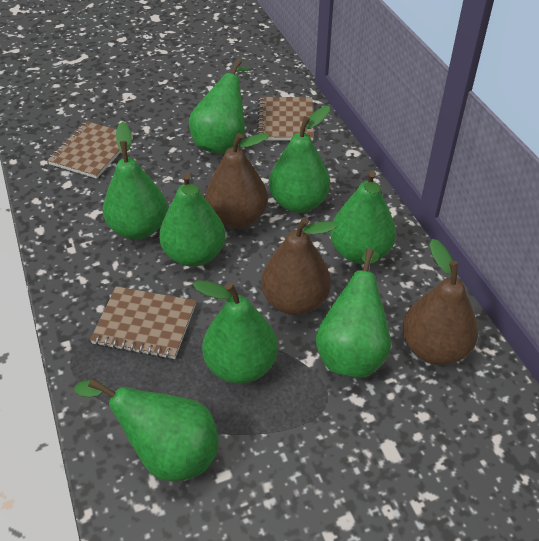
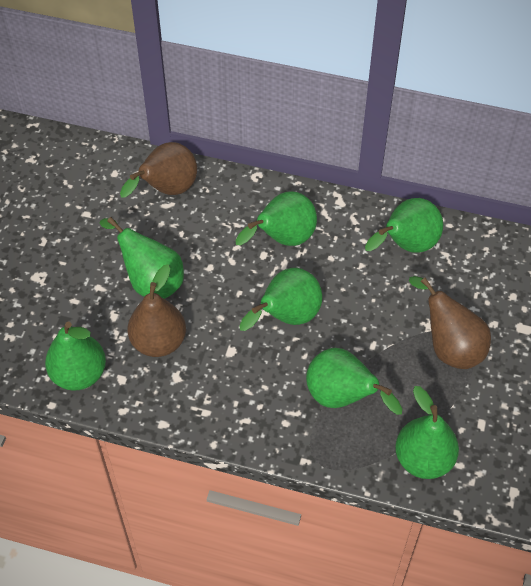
brown notebook: [47,121,133,179] [90,286,196,359] [256,97,314,141] = 3 -> none = 0
green pear: [74,378,219,481] [103,122,167,239] [159,173,226,267] [189,59,251,154] [193,280,278,384] [269,106,330,213] [315,248,391,378] [330,170,396,264] = 8 -> [45,322,106,391] [100,217,184,299] [236,191,317,246] [239,268,322,331] [306,348,402,415] [365,198,443,253] [395,386,459,479] = 7

